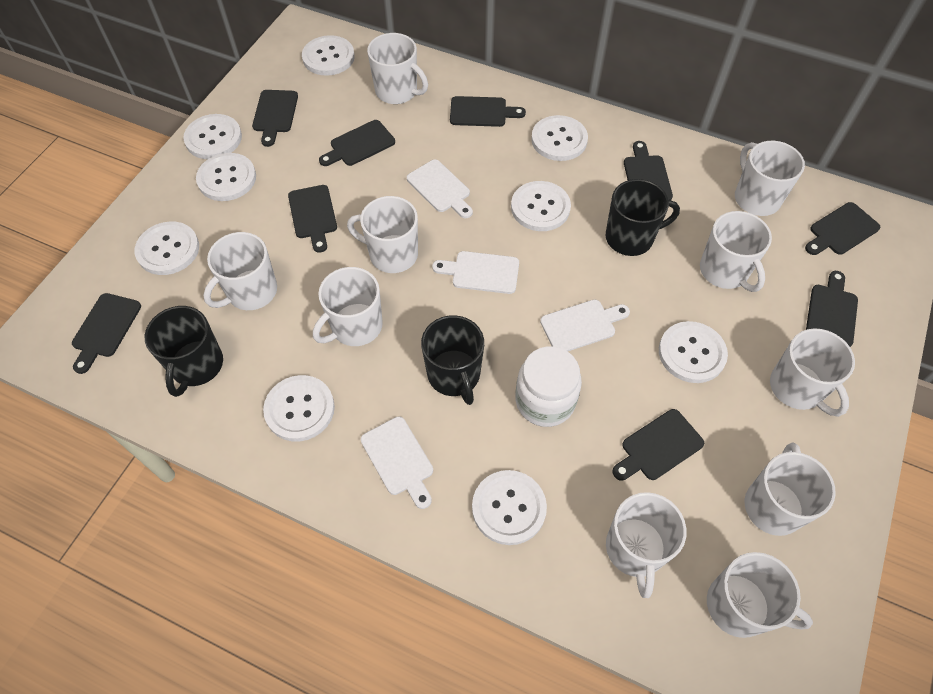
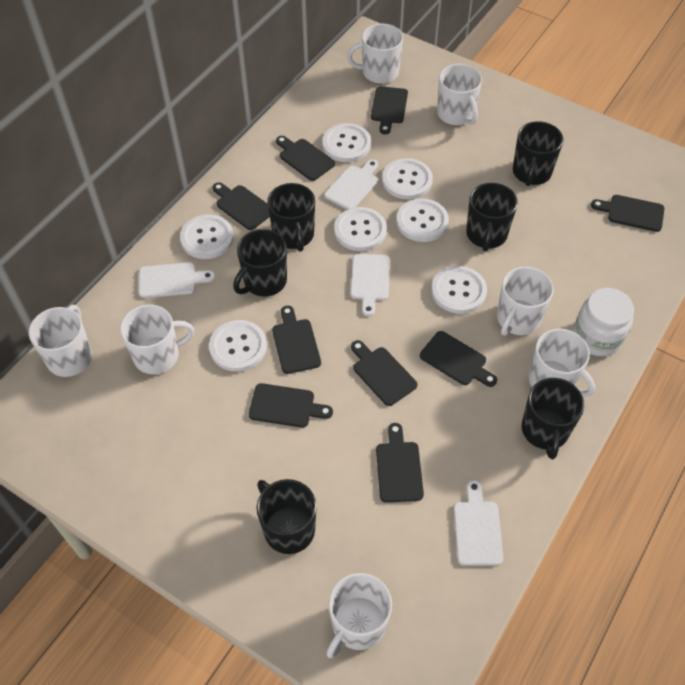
black mug: [145,306,223,397] [421,315,484,405] [606,179,680,256] = 3 -> [233,229,287,297] [257,479,317,554] [267,183,315,252] [466,183,518,252] [513,121,564,186] [522,378,584,459] = 6
white button: [134,222,199,275] [183,114,242,159] [196,153,256,201] [263,375,335,441] [302,35,355,76] [472,470,547,545] [511,181,571,231] [531,115,588,161] [659,321,728,383] = 9 -> [180,215,234,259] [209,320,267,372] [322,123,371,162] [334,207,387,251] [382,158,433,199] [396,198,449,242] [431,266,487,314] = 7
white mug: [203,232,277,310] [313,267,383,346] [347,196,418,273] [367,33,428,104] [606,492,687,598] [700,211,772,292] [707,552,813,638] [735,141,805,216] [745,442,836,536] [770,328,855,417] = 10 -> [29,305,92,377] [120,305,194,374] [326,573,392,658] [347,24,403,84] [437,64,482,125] [497,267,554,336] [529,329,595,397] = 7

